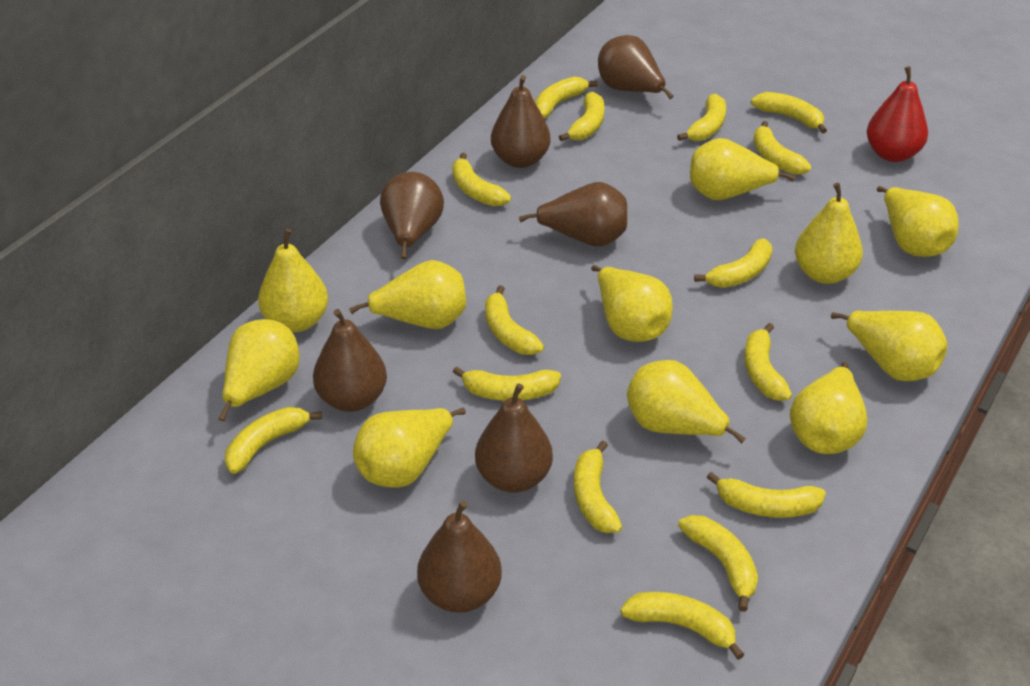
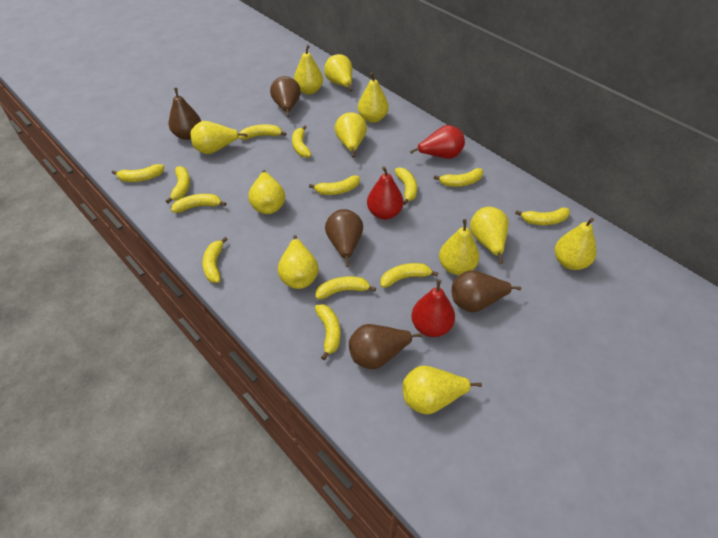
brown pear: [313,309,387,412] [380,172,444,259] [417,500,502,613] [475,383,553,493] [491,75,551,168] [519,182,627,247] [598,35,674,99] = 7 -> [169,88,201,140] [270,76,300,117] [325,209,363,267] [349,324,422,369] [452,270,521,312] = 5
red pear: [867,66,928,162] = 1 -> [367,166,403,220] [410,125,465,159] [411,280,455,337] = 3
yellow banana: [225,407,322,474] [452,153,511,206] [453,366,561,401] [485,285,544,355] [535,77,598,118] [559,92,605,141] [574,441,622,533] [620,592,745,660] [677,94,726,141] [678,515,758,612] [694,239,773,288] [707,472,826,518] [744,323,792,401] [751,92,827,134] [753,121,811,175] = 15 -> [112,164,164,182] [166,166,190,203] [171,194,226,213] [203,237,228,283] [238,124,287,140] [292,125,312,158] [309,176,360,195] [315,276,376,299] [315,304,341,360] [380,263,438,288] [395,167,417,205] [434,168,483,187] [515,207,570,225] = 13

